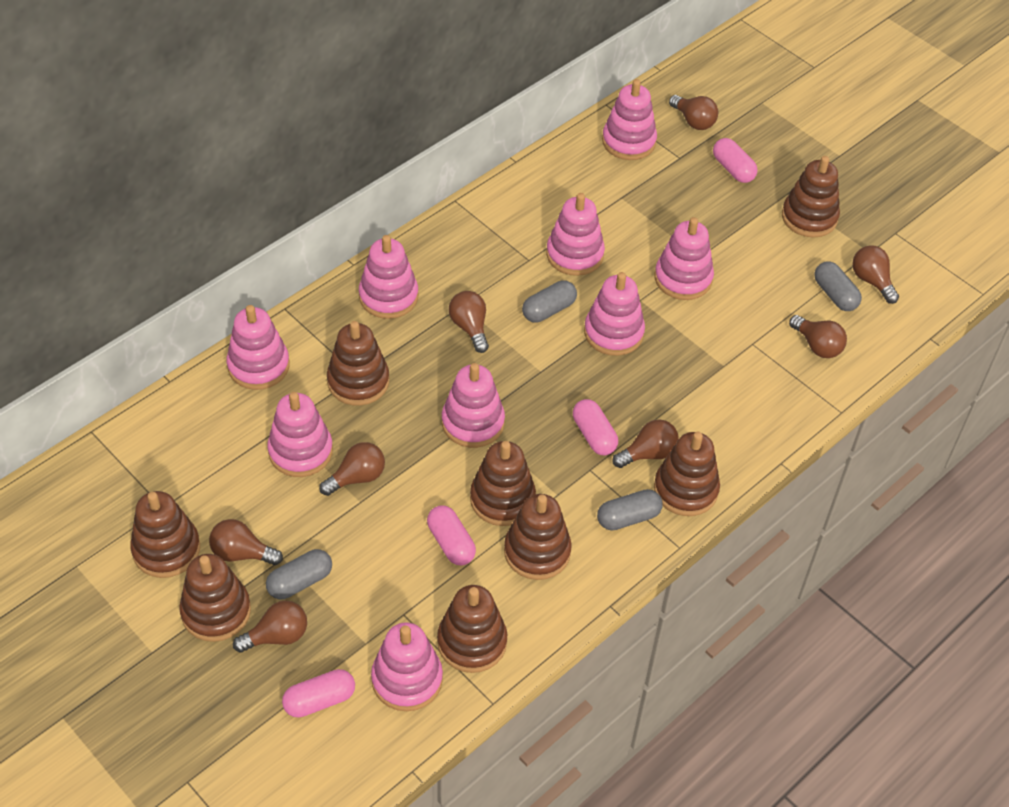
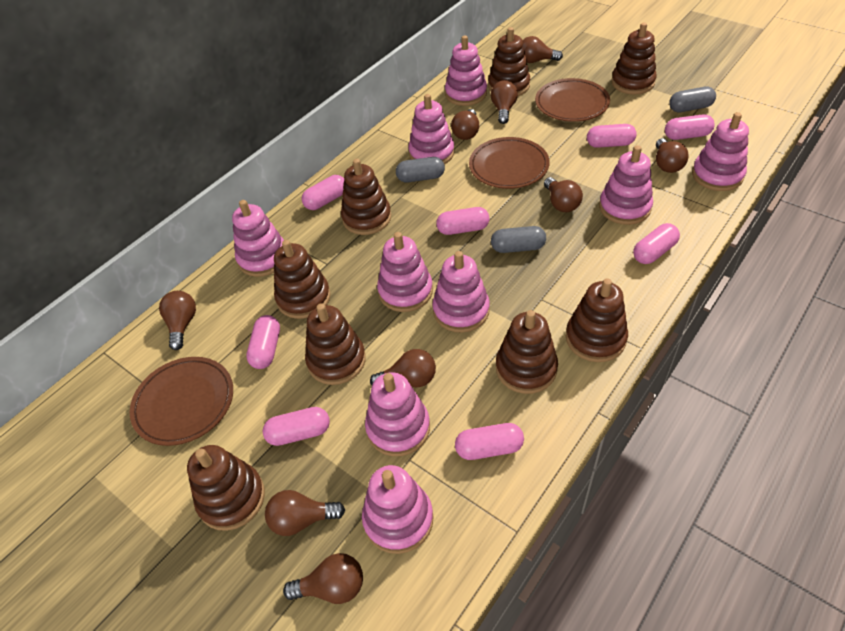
brown light bulb: [209,519,283,565] [233,600,307,653] [319,442,385,496] [449,291,489,353] [612,419,679,468] [669,95,718,130] [789,315,847,358] [852,245,899,304] = 8 -> [159,291,196,350] [265,490,345,536] [283,553,363,604] [370,349,436,388] [451,109,479,140] [491,80,518,124] [523,36,563,63] [544,177,583,212] [656,138,688,173] = 9
brown plate: none = 0 -> [130,357,233,446] [469,137,550,189] [535,78,610,122] = 3
grey capsule: [266,549,332,599] [522,280,577,322] [597,489,663,531] [814,261,862,311] = 4 -> [396,157,445,183] [491,226,546,253] [669,87,716,112] = 3
pink capsule: [282,669,355,718] [427,505,476,565] [573,399,618,455] [713,138,758,183] = 4 -> [246,315,280,369] [263,407,330,446] [302,175,345,210] [436,207,490,235] [455,423,524,460] [587,124,637,148] [633,223,680,264] [665,114,715,140] = 8

